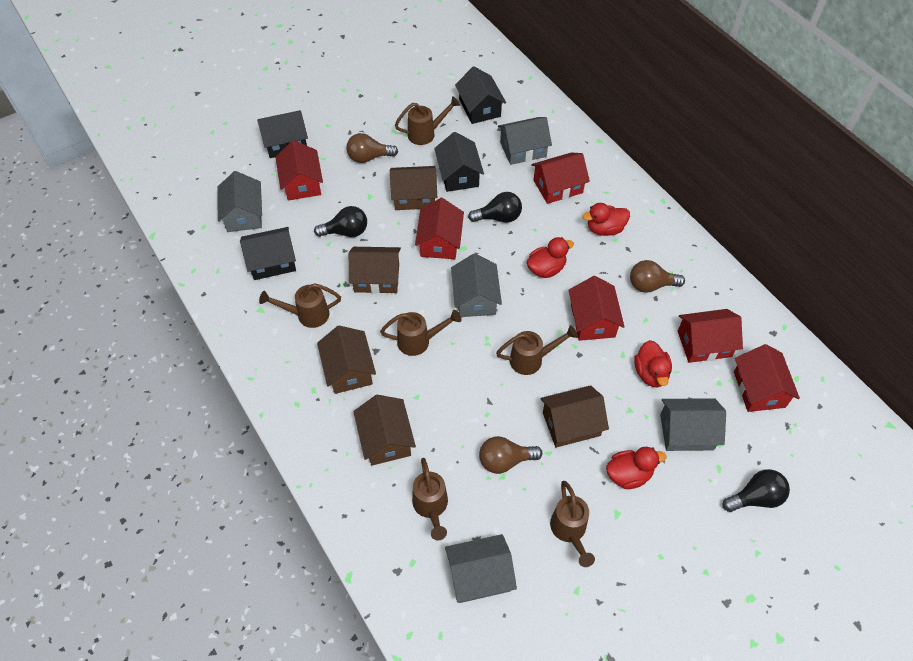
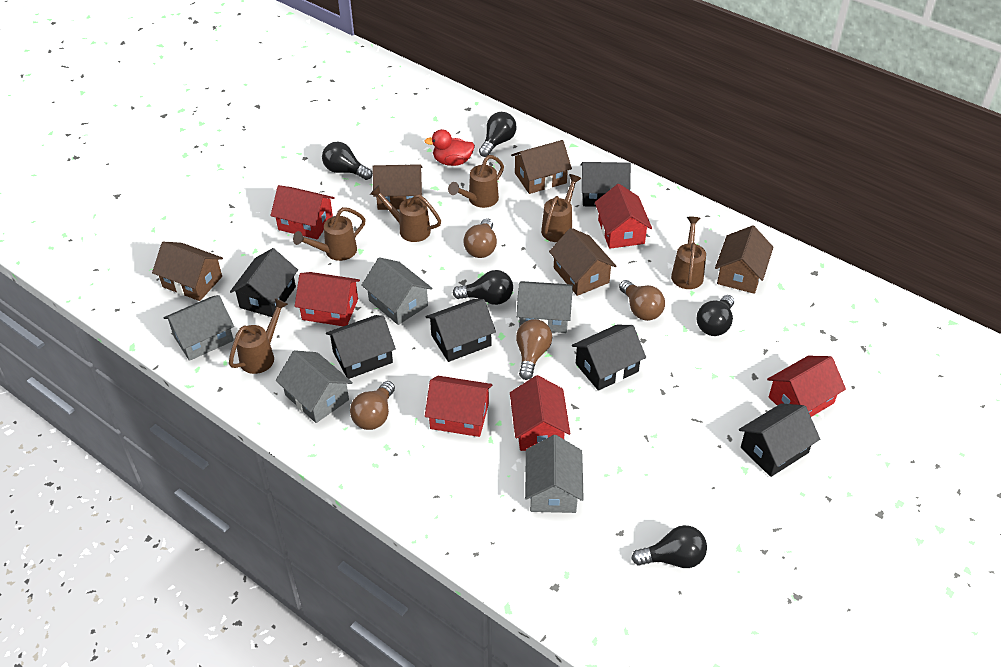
black house: [240,227,296,280] [257,110,308,158] [434,132,484,192] [455,67,506,124] = 4 -> [230,248,298,317] [326,315,396,379] [426,299,496,362] [572,325,646,391] [581,162,631,207] [739,403,820,477] = 6
black light bulb: [314,206,367,237] [468,192,522,223] [723,469,790,512] = 3 -> [322,142,372,180] [453,270,513,305] [479,112,517,157] [632,525,707,568] [697,295,734,336] = 5
brown light bulb: [346,133,398,163] [479,436,542,474] [630,260,685,293] = 3 -> [350,381,395,430] [463,218,497,258] [516,319,552,380] [619,280,665,321] = 4
red duck: [526,237,574,278] [583,203,630,236] [606,447,666,489] [634,340,672,387] = 4 -> [424,129,475,166] = 1

